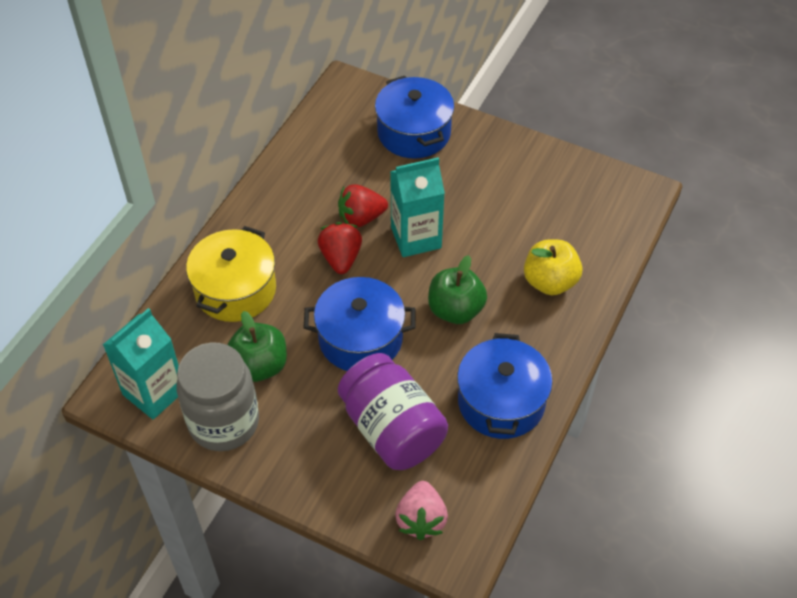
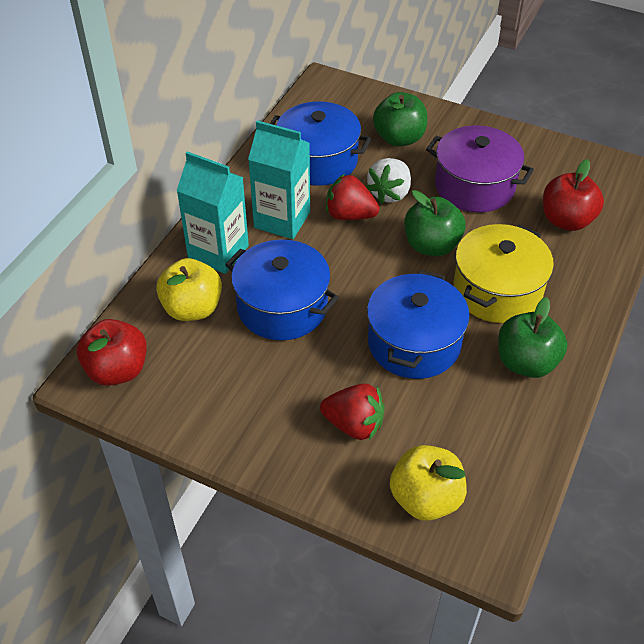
green apple: [228,311,287,382] [428,255,487,324] = 2 -> [373,92,427,147] [404,190,466,256] [498,297,568,378] = 3
grey jar: [176,342,259,451] = 1 -> none = 0
pink strawberry: [395,481,448,540] = 1 -> none = 0
purple jar: [338,353,448,470] = 1 -> none = 0
purple pot: none = 0 -> [426,126,534,212] = 1
red apple: none = 0 -> [77,319,147,386] [543,159,604,231] = 2
white strawberry: none = 0 -> [366,158,411,204] = 1
yellow apple: [524,239,582,295] = 1 -> [156,258,222,321] [390,445,467,521] = 2

